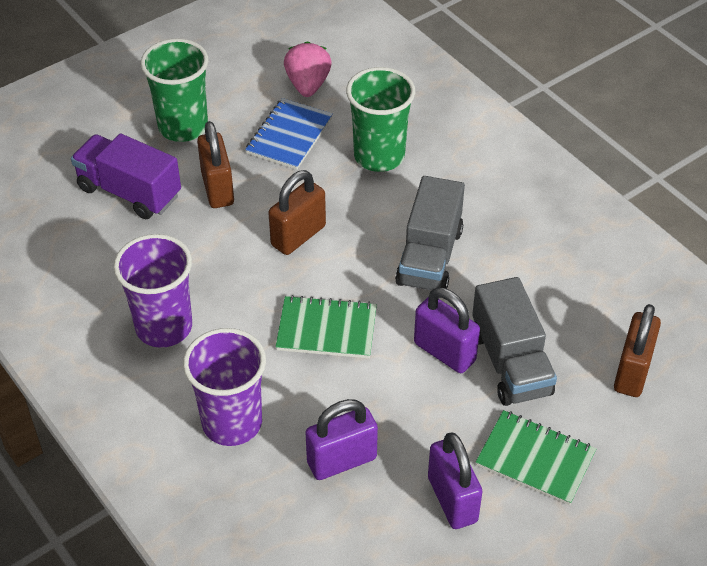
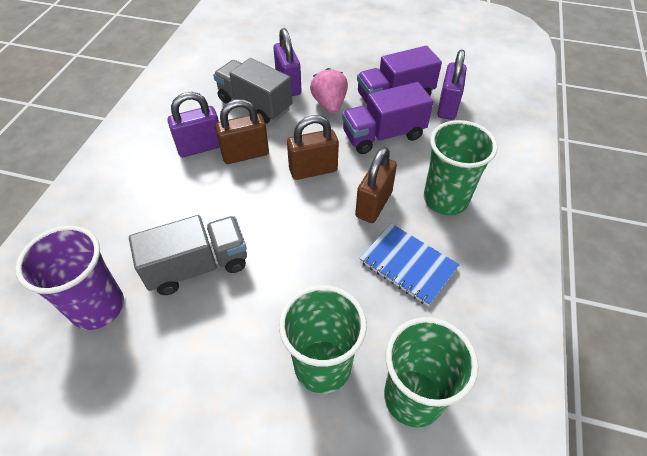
green cup: [141,38,208,142] [346,67,415,172] = 2 -> [279,285,367,393] [384,317,478,428] [424,120,498,215] = 3
green notebook: [275,295,377,358] [476,410,596,505] = 2 -> none = 0
purple cup: [114,234,192,348] [183,328,266,446] = 2 -> [15,226,124,330] = 1
purple truck: [71,133,181,219] = 1 -> [342,82,433,154] [357,46,442,104] = 2

